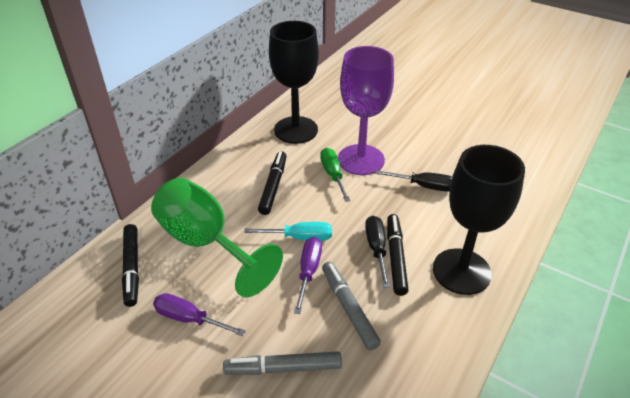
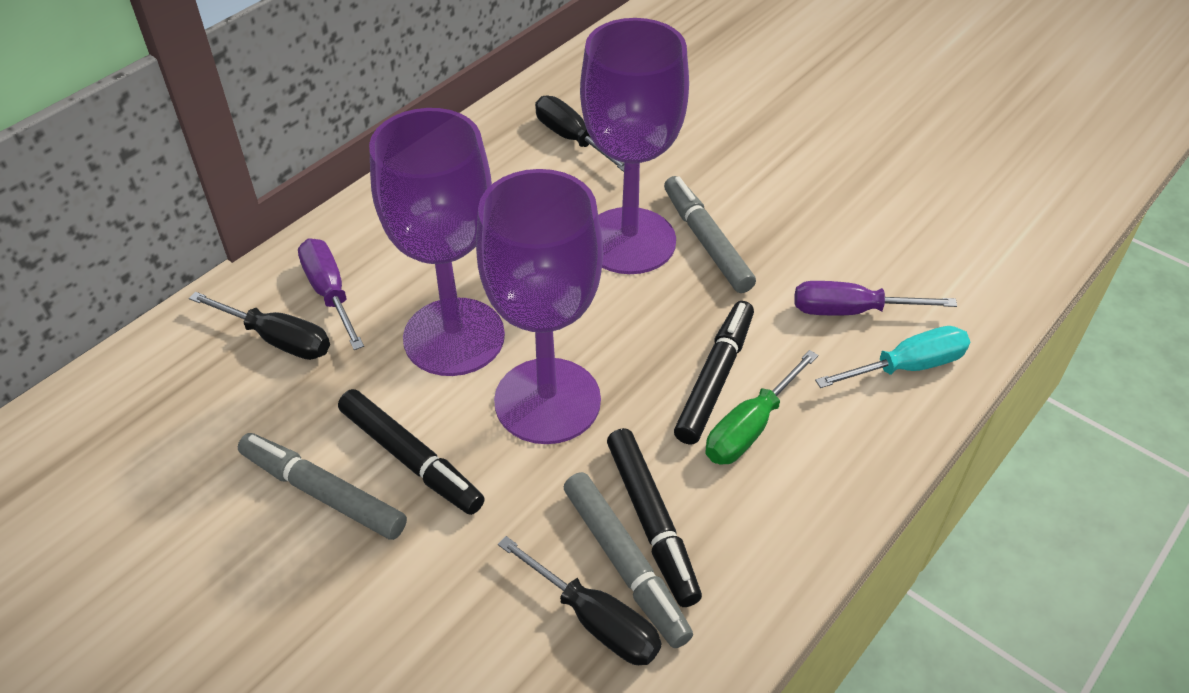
black goblet: [269,21,319,144] [433,145,525,295] = 2 -> none = 0
black screwdriver: [365,216,390,288] [375,170,452,191] = 2 -> [189,292,330,360] [498,536,661,665] [535,96,624,172] = 3
green goblet: [151,178,283,297] = 1 -> none = 0
grey marker: [223,351,342,375] [322,262,381,350] = 2 -> [238,433,407,540] [564,472,693,648] [664,176,756,293] = 3
purple goblet: [338,46,394,175] = 1 -> [369,108,505,376] [476,169,603,444] [580,18,689,274] = 3

